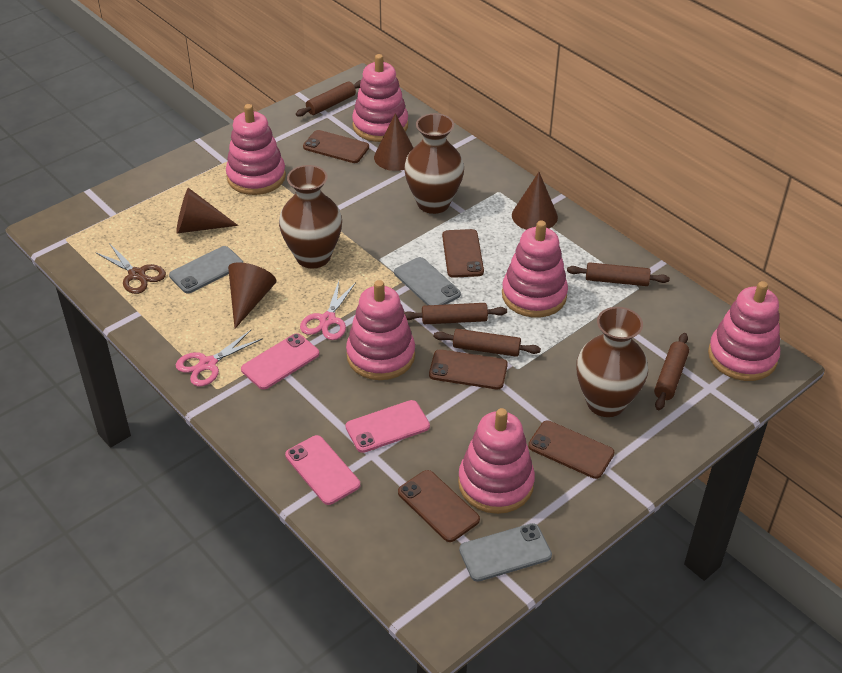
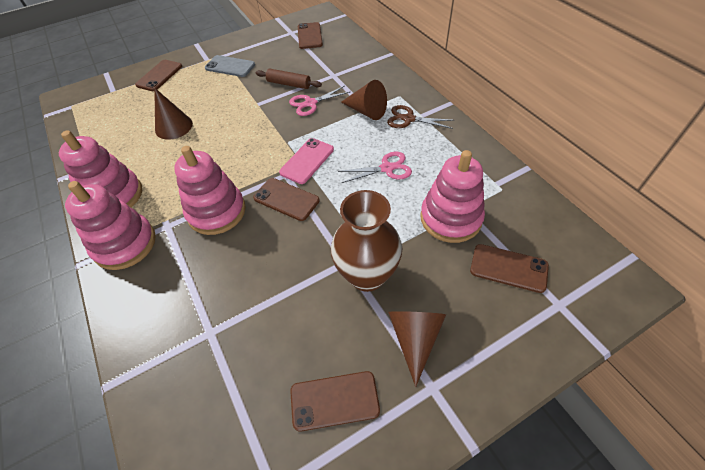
brown cone: [176,188,238,233] [228,262,277,329] [374,113,413,171] [512,172,558,230] = 4 -> [154,88,193,140] [341,80,387,120] [388,311,446,387] = 3
brown rolling pin: [296,80,361,117] [404,303,507,324] [433,329,541,357] [567,262,670,286] [654,333,689,410] = 5 -> [256,68,322,89] = 1
brown vase: [279,165,342,269] [404,113,464,214] [576,307,648,417] = 3 -> [331,190,402,292] = 1
grey phone: [169,246,243,293] [394,257,461,305] [459,523,552,582] = 3 -> [205,55,255,77] = 1
pink phone: [241,333,319,390] [285,435,360,505] [345,400,430,453] = 3 -> [279,138,334,184] = 1
pink stacking toy: [226,104,286,195] [346,280,415,380] [352,54,408,142] [458,408,535,514] [502,220,568,318] [708,281,780,381] = 6 -> [59,130,142,207] [65,181,156,270] [174,146,246,235] [420,150,485,243] = 4

